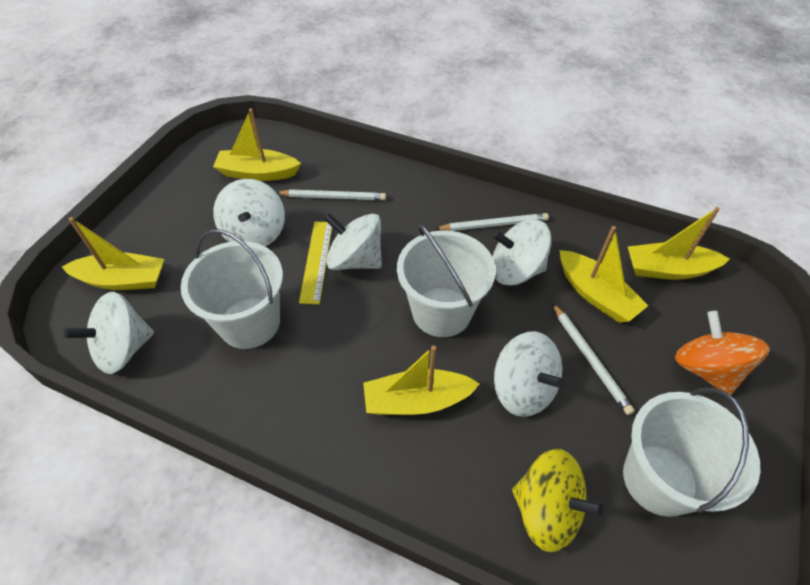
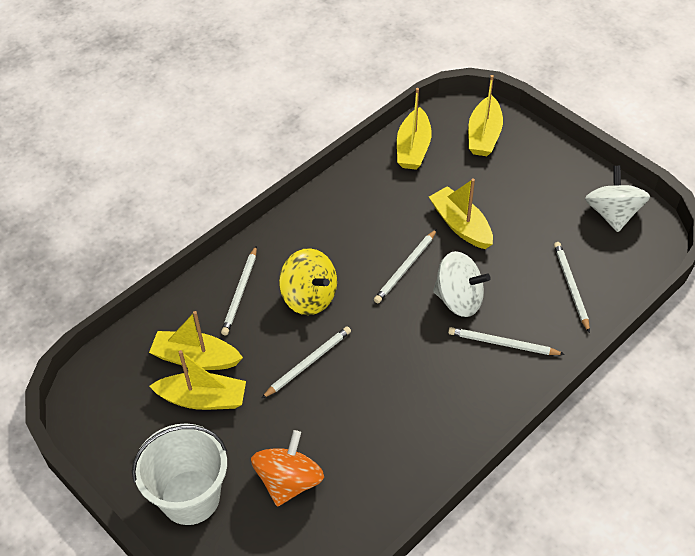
white bucket: [181,229,283,349] [397,224,496,337] [623,388,760,517] = 3 -> [132,423,227,525] = 1
white pencil: [276,189,386,200] [435,213,549,231] [552,303,635,415] = 3 -> [221,245,257,335] [261,326,351,399] [374,229,437,303] [448,327,565,355] [554,242,590,333] = 5
white spinning top: [64,292,154,374] [213,179,285,246] [324,213,382,270] [492,219,552,285] [494,331,565,417] = 5 -> [433,251,490,317] [585,166,650,232] = 2
yellow ruler: [299,222,332,304] = 1 -> none = 0

